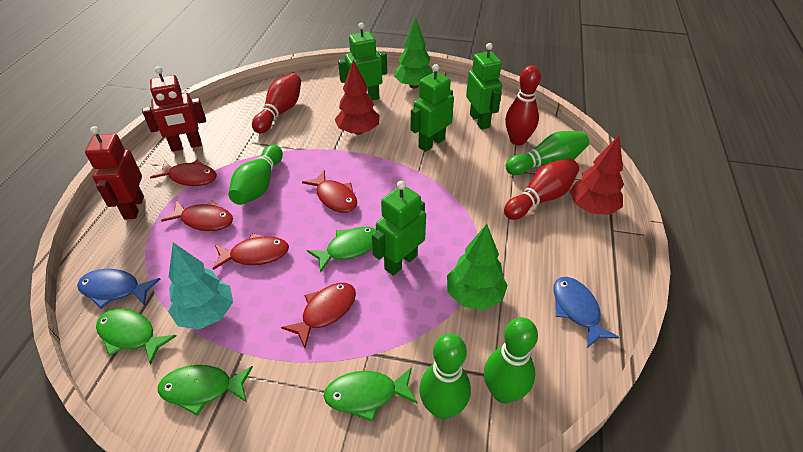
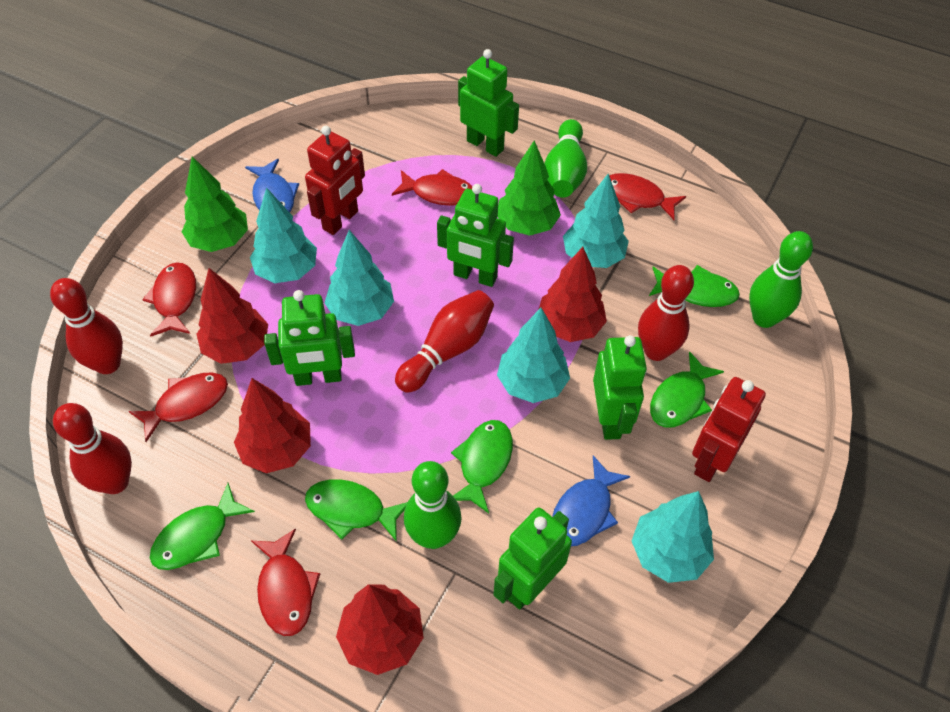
green bowling pin: [228,145,283,205] [419,334,471,419] [484,317,538,403] [505,131,589,175] = 4 -> [404,461,462,549] [544,119,587,198] [749,231,813,328] = 3
green fish: [96,309,176,365] [158,365,253,416] [307,227,376,273] [324,367,418,422] = 4 -> [150,483,255,570] [305,479,407,542] [451,420,513,513] [649,265,740,307] [650,351,724,428] = 5
green robot: [338,23,387,100] [372,181,426,276] [410,64,454,152] [466,43,502,130] = 4 -> [264,290,355,386] [437,184,514,287] [458,49,519,157] [493,507,572,610] [593,335,647,440] = 5
red bowling pin: [252,73,301,134] [504,158,579,220] [505,65,541,146] = 3 -> [50,278,123,374] [53,403,132,494] [395,290,494,393] [638,265,694,361] = 4
red tree: [335,60,379,135] [569,135,624,215] = 2 -> [196,268,268,364] [234,378,311,473] [336,584,424,675] [538,247,607,342] = 4
turquoise tree: [168,243,233,330] = 1 -> [250,187,317,283] [325,230,394,326] [497,308,570,403] [563,174,629,268] [632,491,714,583] = 5

